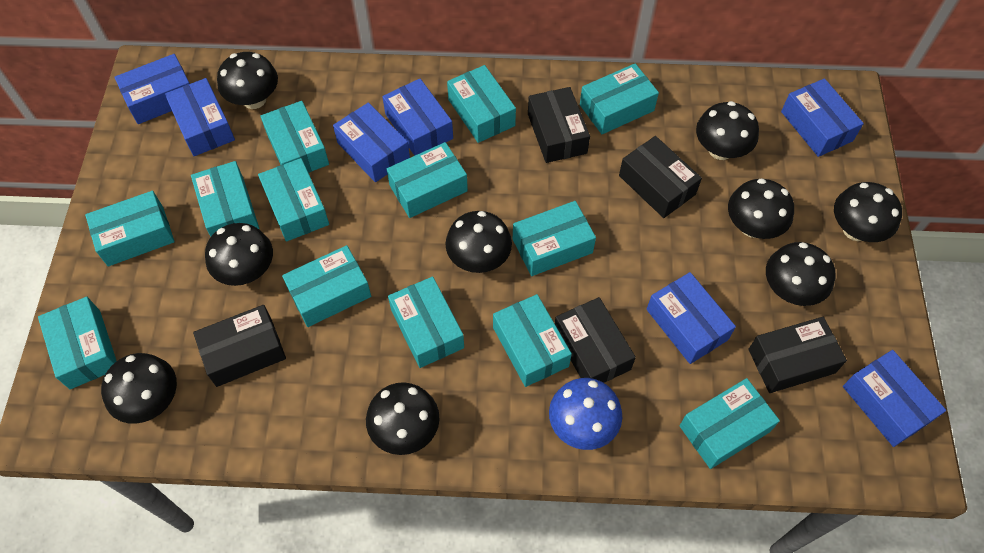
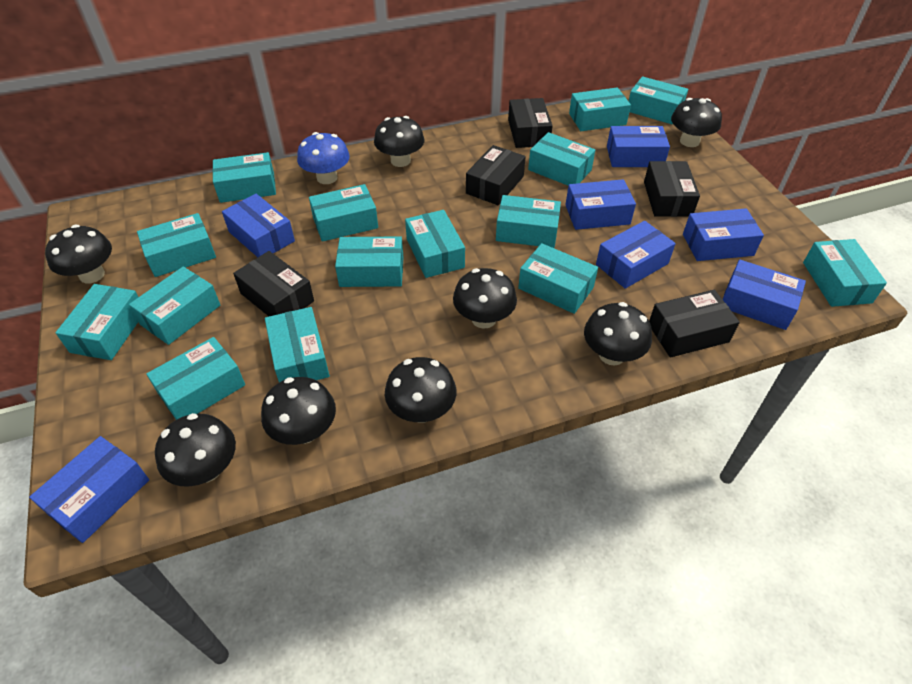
black mushroom: [101,353,177,424] [205,223,273,286] [217,52,278,109] [366,382,439,455] [445,211,512,273] [696,101,759,160] [728,178,794,239] [766,242,835,306] [834,182,902,242] = 9 -> [45,225,112,283] [155,413,236,487] [261,377,336,445] [374,116,424,167] [385,357,456,423] [453,268,517,329] [584,302,652,366] [671,98,722,147] = 8
turquoise box: [38,297,116,389] [85,191,175,266] [191,161,259,236] [258,158,329,241] [260,101,329,173] [282,245,371,327] [387,142,468,218] [388,277,464,368] [447,65,516,143] [493,294,572,387] [513,201,596,276] [580,63,659,134] [680,378,780,469] = 13 -> [55,284,138,360] [129,267,220,345] [137,213,216,277] [146,337,245,420] [213,152,276,203] [265,307,330,382] [309,184,378,242] [335,237,404,287] [405,210,465,278] [496,195,561,248] [518,243,598,314] [528,132,595,185] [569,87,631,131] [629,76,688,124] [803,239,887,307] = 15

